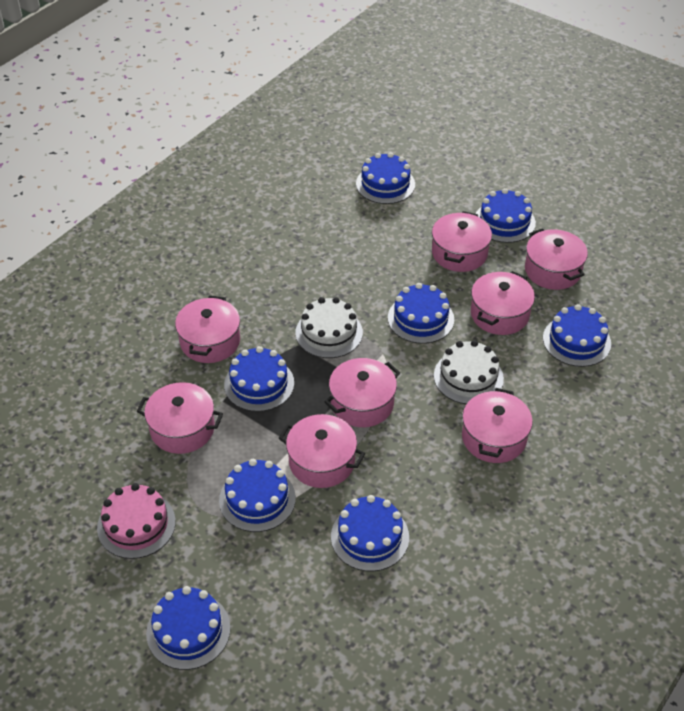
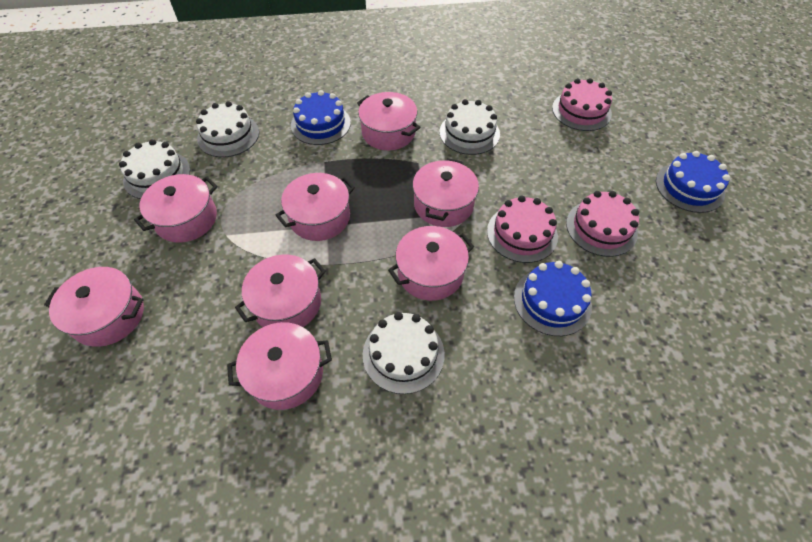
blue cake: [146,586,230,670] [219,459,296,532] [224,346,294,412] [331,495,409,571] [356,152,415,204] [388,283,454,344] [476,188,536,243] [543,304,611,367] = 8 -> [291,90,351,145] [514,261,592,336] [656,151,731,213] = 3
pink cake: [97,483,176,559] = 1 -> [487,195,558,263] [552,78,612,131] [566,191,639,257] = 3
white cake: [295,297,363,358] [434,340,504,404] = 2 -> [119,139,190,199] [196,101,259,157] [363,312,445,394] [439,99,500,155] = 4

